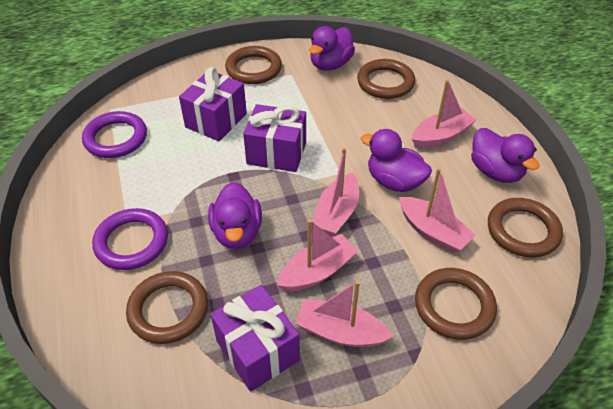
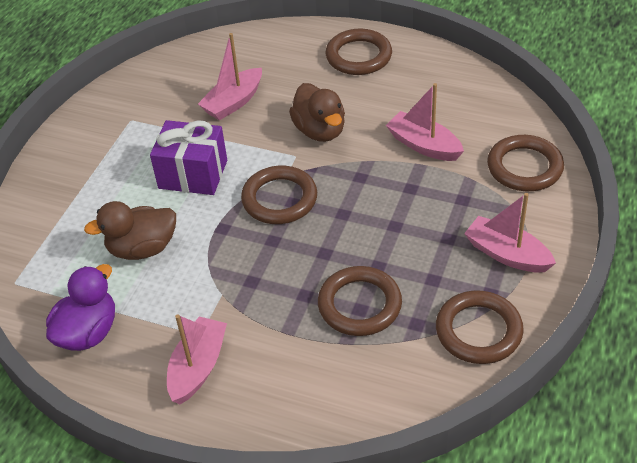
brown duck: none = 0 -> [84,201,176,260] [289,83,345,142] = 2
pink boat: [277,219,358,291] [295,280,394,347] [313,147,359,237] [399,168,476,253] [412,80,476,148] = 5 -> [167,314,227,404] [198,33,262,121] [386,83,464,161] [464,193,556,272] = 4
purple duck: [208,182,262,249] [309,26,355,71] [361,129,432,192] [471,128,540,183] = 4 -> [46,264,115,351] = 1
purple gift: [179,67,247,141] [210,285,300,392] [243,104,306,172] = 3 -> [150,120,227,195] = 1
purple ring: [82,111,147,158] [92,208,168,270] = 2 -> none = 0

